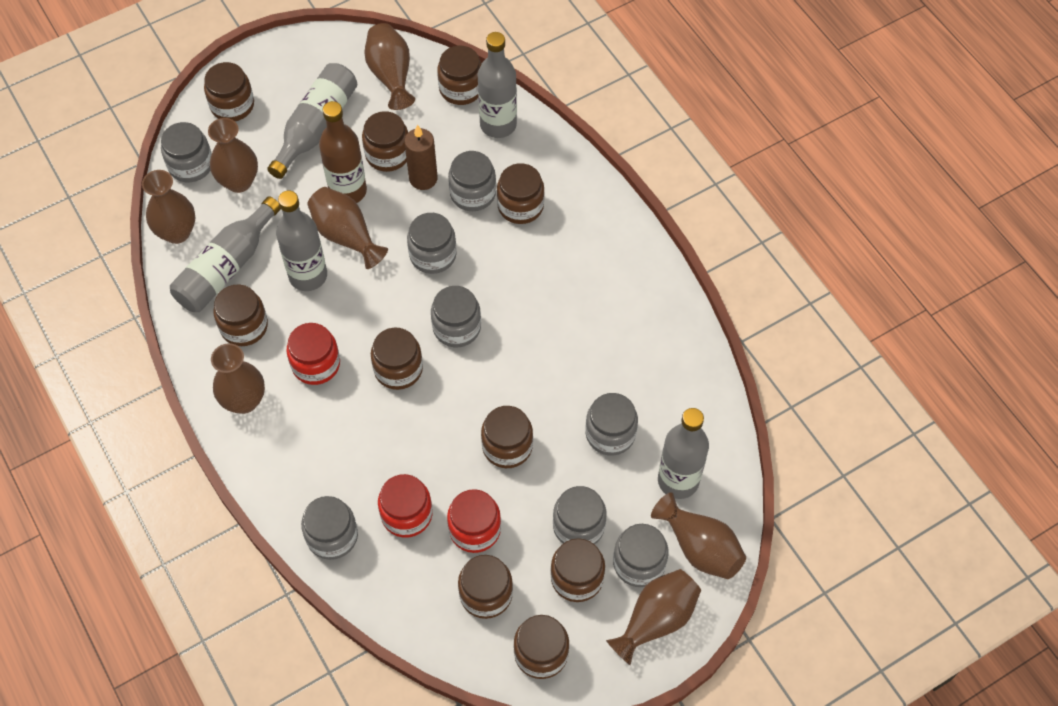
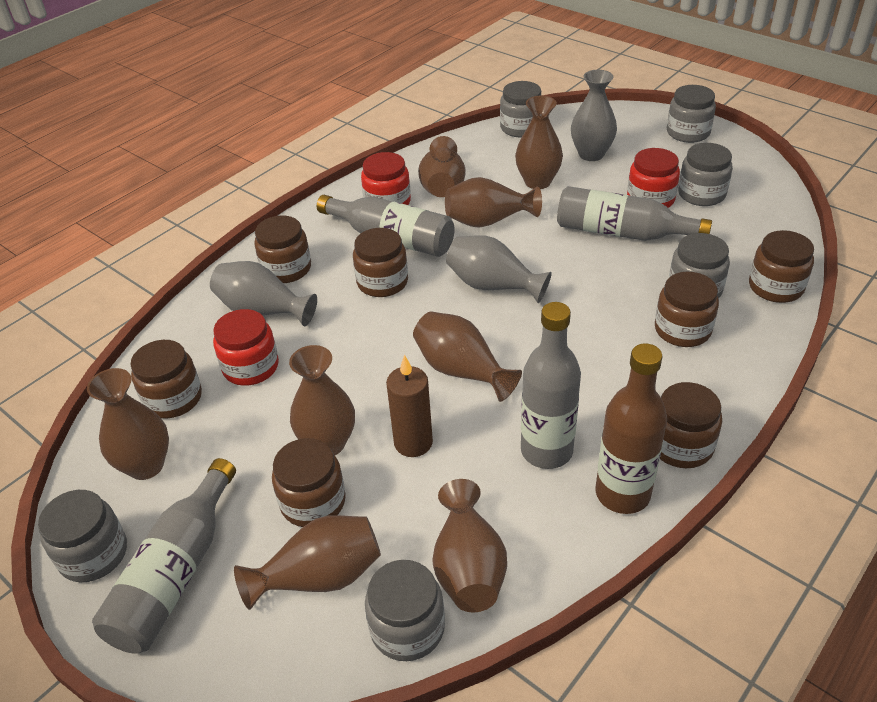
brown jar: [204,62,254,121] [214,285,268,346] [362,111,408,172] [371,327,423,390] [437,46,482,105] [458,555,513,619] [481,406,533,468] [497,163,545,224] [514,615,569,679] [550,538,605,602] = 10 -> [131,340,202,419] [254,216,311,283] [272,438,346,527] [353,228,408,297] [655,272,719,347] [660,382,722,468] [749,230,814,303] = 7
brown vase: [142,170,195,244] [208,118,258,193] [211,343,265,414] [307,187,388,269] [364,23,415,110] [606,569,701,665] [651,492,746,579] = 7 -> [87,368,169,480] [234,515,381,610] [289,345,355,455] [413,312,522,402] [418,136,466,197] [432,479,507,612] [445,177,542,228] [515,95,563,189] = 8
grey bottle: [170,196,281,312] [267,63,357,179] [276,191,327,291] [478,32,517,138] [658,408,709,499] = 5 -> [92,458,236,654] [317,195,455,257] [521,302,581,469] [557,186,712,241] = 4
grey jar: [161,122,212,182] [301,496,358,560] [407,213,457,274] [431,286,481,347] [448,151,496,211] [553,486,606,544] [586,393,638,456] [613,524,669,587] = 8 -> [38,490,127,583] [365,560,445,661] [500,81,541,138] [667,85,716,143] [669,233,730,299] [678,143,733,206] = 6
grey vase: none = 0 -> [210,261,317,326] [446,235,552,303] [571,70,617,161] = 3

